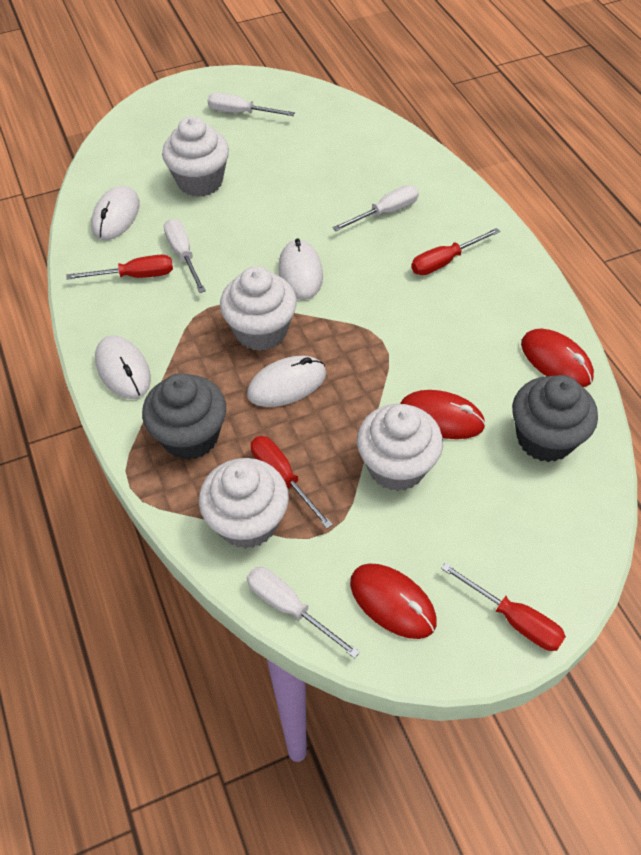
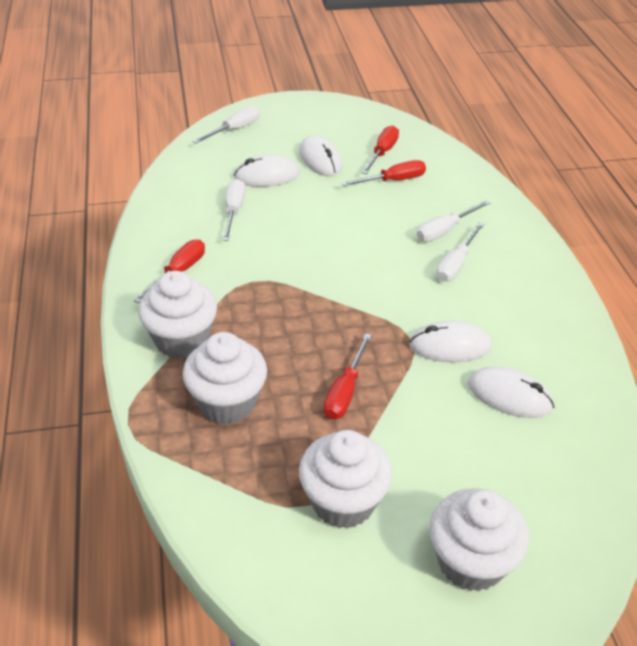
grey cupcake: [142,373,226,460] [512,375,598,462] = 2 -> none = 0
red mouse: [350,563,437,639] [400,390,486,439] [521,328,594,387] = 3 -> none = 0

